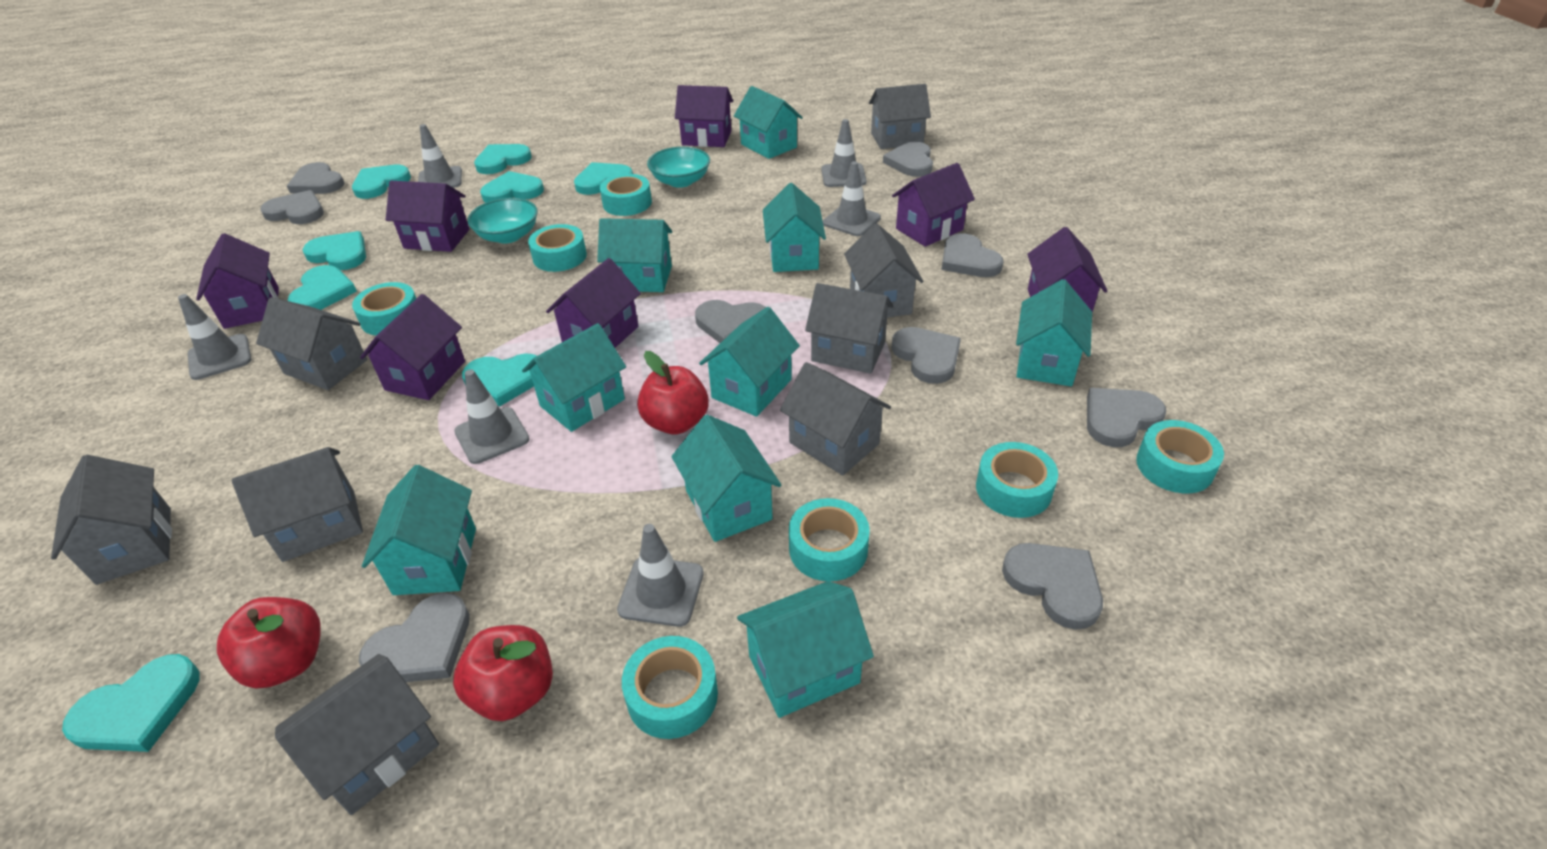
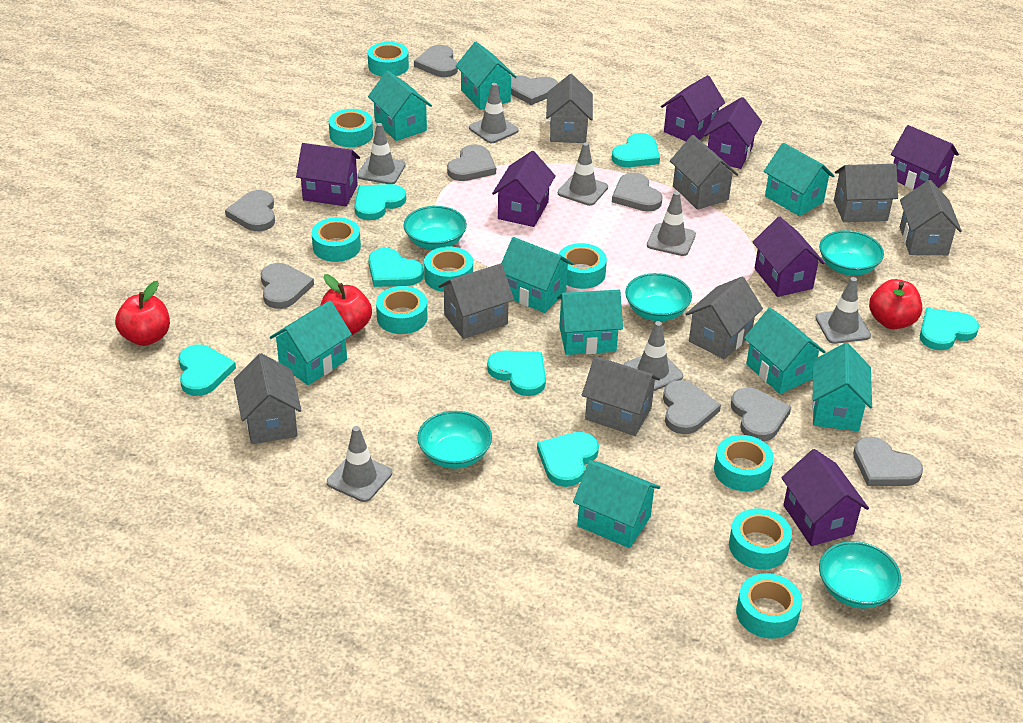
grey traffic cone: [178,294,251,380] [418,124,462,188] [454,369,529,464] [617,524,704,627] [821,119,867,187] [823,161,881,236] = 6 -> [327,426,392,502] [357,123,406,184] [469,83,519,143] [558,142,608,206] [623,321,683,391] [647,191,696,256] [815,277,871,344] = 7
turquoise bowl: [468,198,538,243] [647,147,710,188] = 2 -> [404,206,467,250] [417,411,492,469] [625,273,692,321] [819,230,884,276] [819,541,901,608] = 5
turquoise heart: [62,654,200,752] [288,265,357,310] [302,231,366,270] [352,165,411,199] [462,354,537,407] [474,144,532,174] [480,171,544,202] [574,162,633,195] = 8 -> [178,344,236,396] [354,184,406,220] [368,248,424,287] [487,350,546,396] [537,432,599,487] [612,133,660,167] [920,308,979,350] = 7
turquoise tape: [352,282,416,336] [528,224,587,272] [600,174,652,216] [622,636,718,739] [789,498,870,581] [976,442,1058,518] [1136,420,1224,493] = 7 -> [312,217,361,262] [329,109,373,147] [368,42,409,76] [376,286,428,334] [424,246,473,292] [559,243,607,289] [714,435,774,491] [729,508,792,569] [736,573,802,639] = 9

